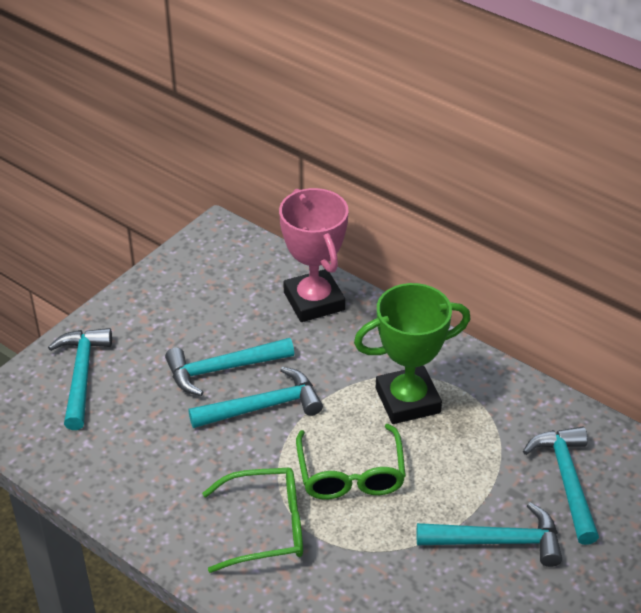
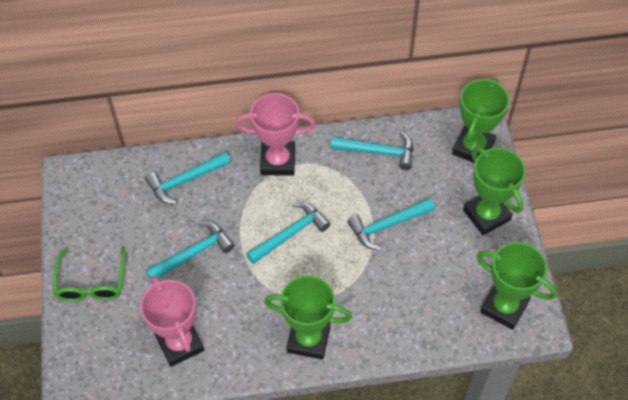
green glasses: [202,467,303,573] [296,424,406,499] = 2 -> [53,246,125,302] = 1
green trophy: [354,283,470,424] = 1 -> [264,275,352,360] [452,78,509,163] [463,147,526,235] [477,242,557,330] = 4
pink trophy: [279,188,349,322] = 1 -> [140,276,204,367] [235,93,316,176] = 2

